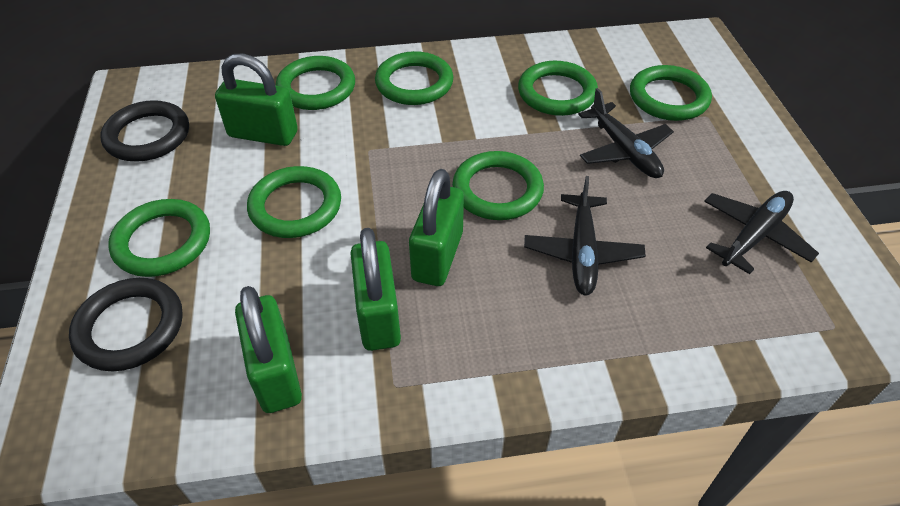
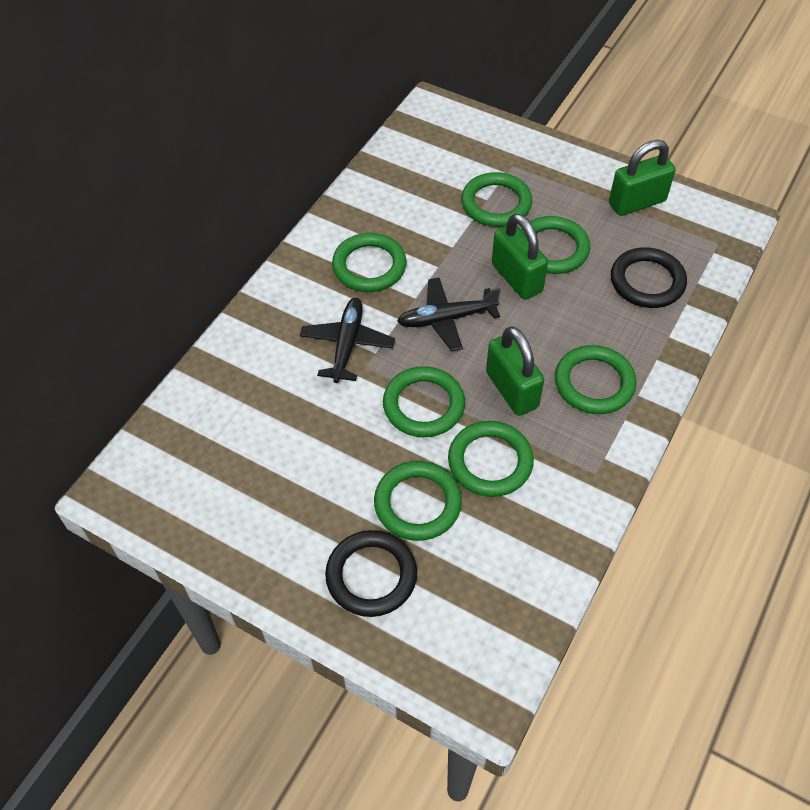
black plane: [524,176,646,296] [578,88,674,178] [704,191,819,274] = 3 -> [300,298,395,383] [397,277,500,351] = 2
green padlock: [215,54,298,146] [235,286,302,413] [350,228,401,351] [409,169,464,286] = 4 -> [486,326,544,416] [492,213,548,300] [609,140,676,216] = 3

